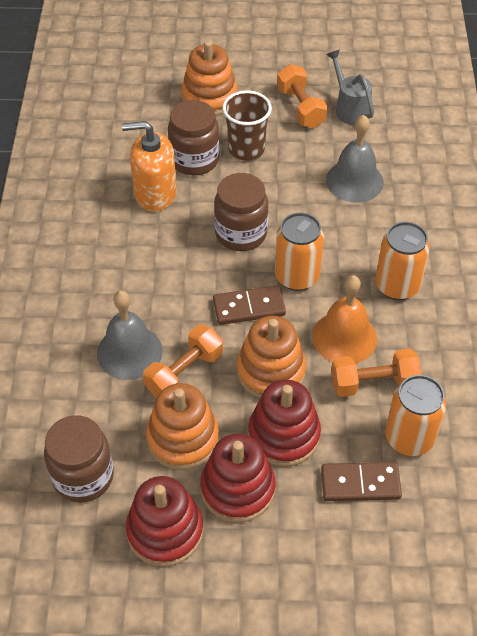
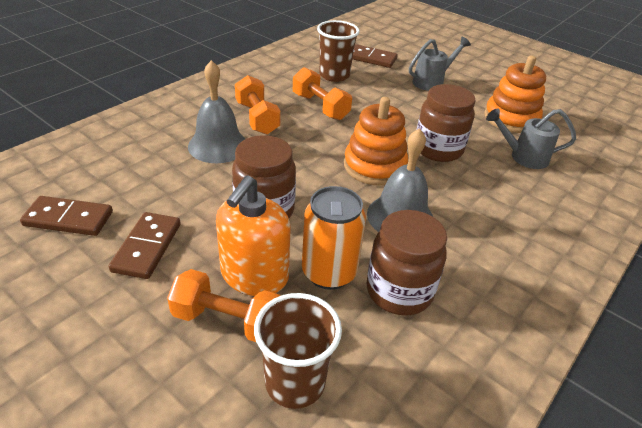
brown cup: [222,90,272,160] = 1 -> [254,293,342,409] [317,20,360,82] = 2
brown domino: [213,286,286,325] [321,462,402,501] = 2 -> [20,196,113,236] [108,212,181,279] [353,44,398,68] = 3
grey watering can: [326,49,374,125] = 1 -> [409,37,471,91] [486,109,576,169] = 2
orange bell: [312,275,377,364] = 1 -> none = 0
orange can: [275,212,324,291] [375,222,430,300] [385,375,447,456] = 3 -> [302,186,366,290] = 1
orange stacking toy: [146,383,219,470] [181,41,238,116] [237,316,306,398] = 3 -> [344,97,408,186] [484,55,546,133] = 2
red stacking toy: [126,476,203,567] [200,434,276,523] [248,380,321,466] = 3 -> none = 0

